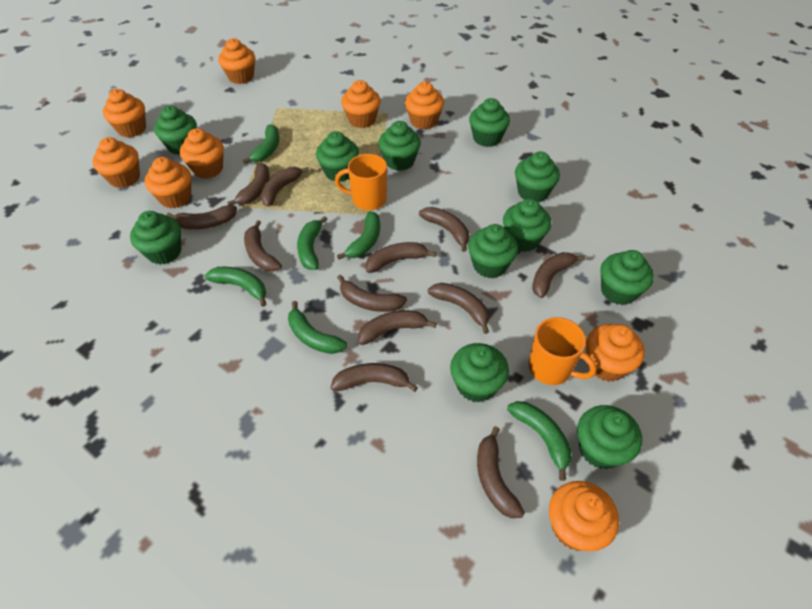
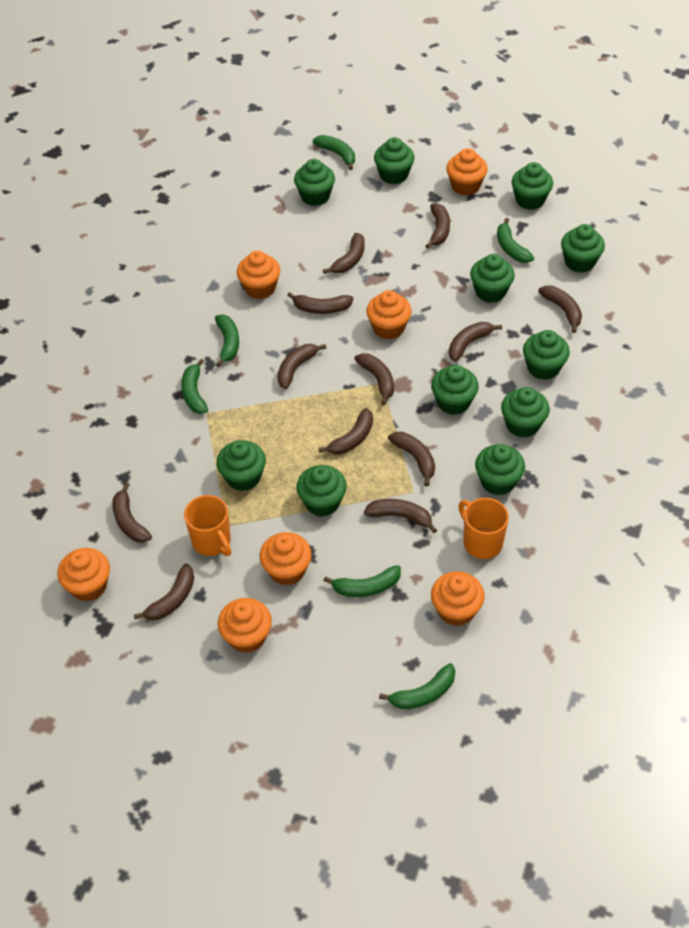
orange cupcake: [92,137,140,188] [103,89,146,137] [145,157,191,208] [180,128,224,179] [218,38,255,84] [341,80,381,128] [405,82,444,130] [549,481,619,551] [586,324,645,382] = 9 -> [57,548,110,601] [218,598,272,653] [237,251,280,299] [260,532,312,586] [366,290,411,339] [431,571,485,626] [446,148,488,196] = 7

